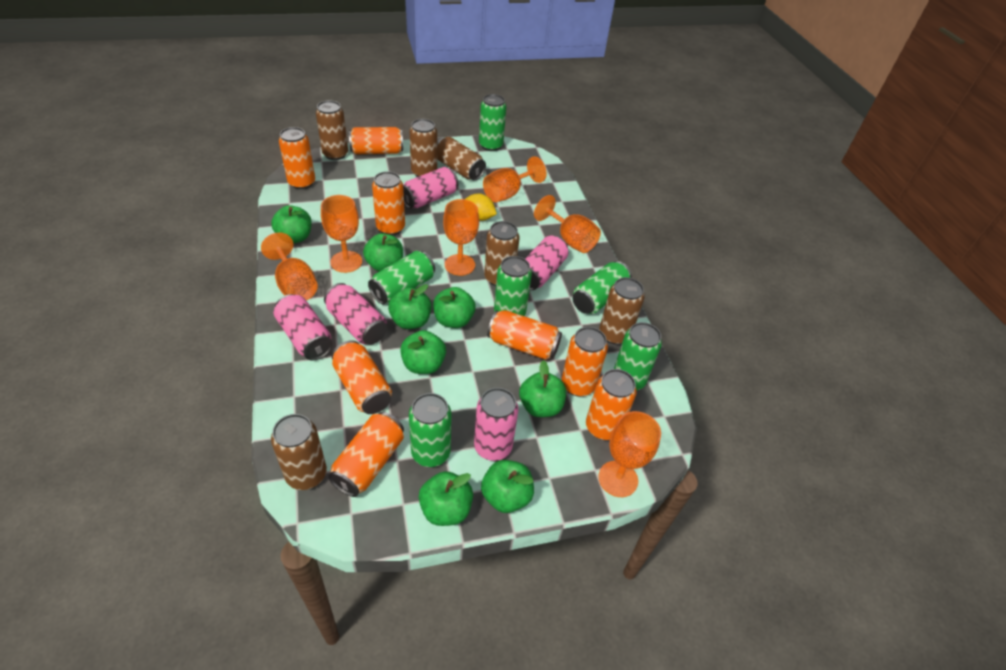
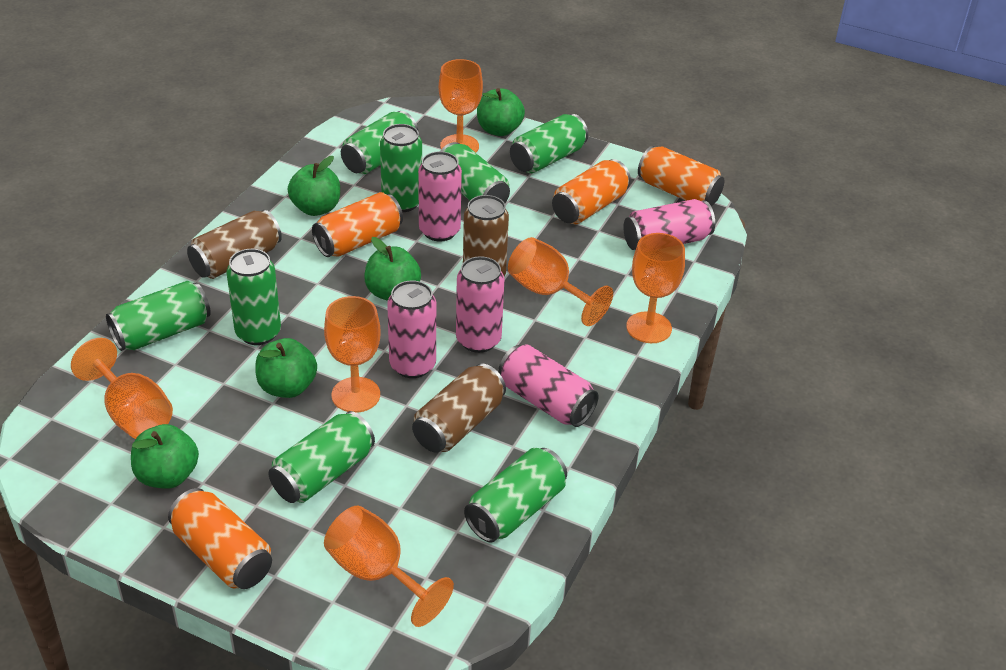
brown can: [271,414,327,490] [316,100,348,160] [410,119,437,177] [437,137,486,181] [484,221,520,286] [599,277,645,345] = 6 -> [187,210,282,279] [412,363,506,453] [463,195,509,277] = 3
green apple: [271,205,312,243] [363,233,403,271] [388,284,432,329] [400,330,446,374] [419,471,473,526] [433,287,476,328] [481,460,534,513] [519,360,566,417] = 8 -> [131,424,199,489] [255,338,317,398] [288,156,340,216] [364,237,421,301] [477,88,525,136] = 5
green can: [368,251,435,304] [409,393,452,467] [479,94,506,151] [494,256,532,316] [573,261,632,314] [614,322,662,390] = 6 -> [106,281,211,351] [226,249,281,345] [268,411,375,503] [341,111,418,174] [380,124,422,212] [440,142,510,203] [464,448,567,542] [510,114,588,174] = 8
orange can: [279,127,315,189] [328,412,404,497] [332,340,392,414] [349,127,403,154] [372,171,405,235] [487,310,562,360] [562,327,608,397] [586,369,637,440] = 8 -> [168,488,272,589] [312,192,403,257] [552,159,631,224] [638,146,724,206] = 4
yellow lemon: [465,194,497,221] = 1 -> none = 0

